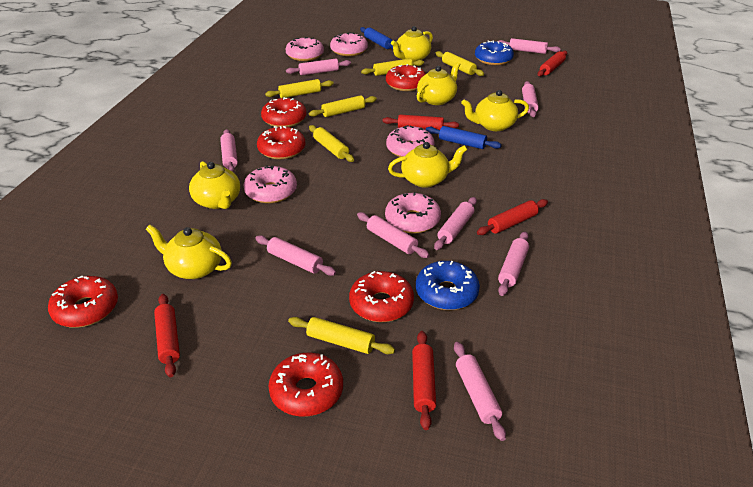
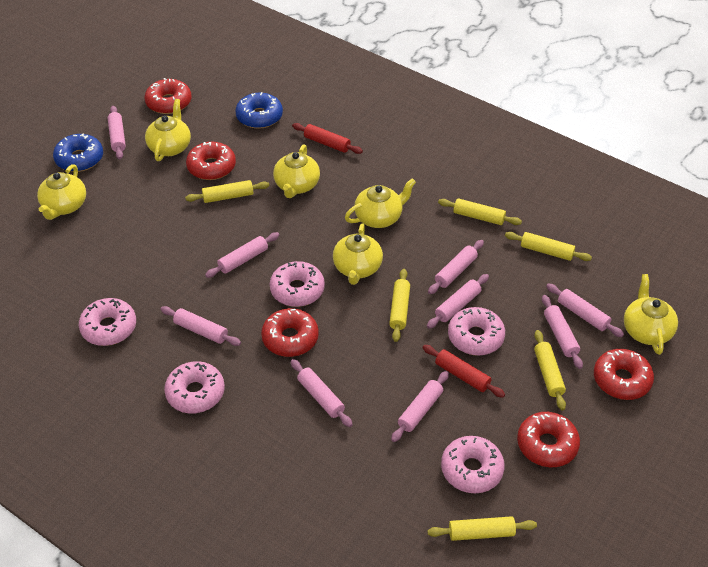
blue rolling pin: [360,27,393,49] [426,126,502,149] = 2 -> none = 0
red donut: [48,275,118,328] [257,126,305,160] [261,97,306,127] [268,353,343,417] [349,271,414,322] [386,64,426,91] = 6 -> [145,78,192,114] [186,142,236,180] [261,308,319,357] [517,412,580,467] [594,349,654,400] = 5
red rolling pin: [154,294,180,377] [383,115,459,130] [412,331,436,430] [477,199,548,235] [538,51,567,77] = 5 -> [292,123,363,154] [422,345,505,398] = 2

